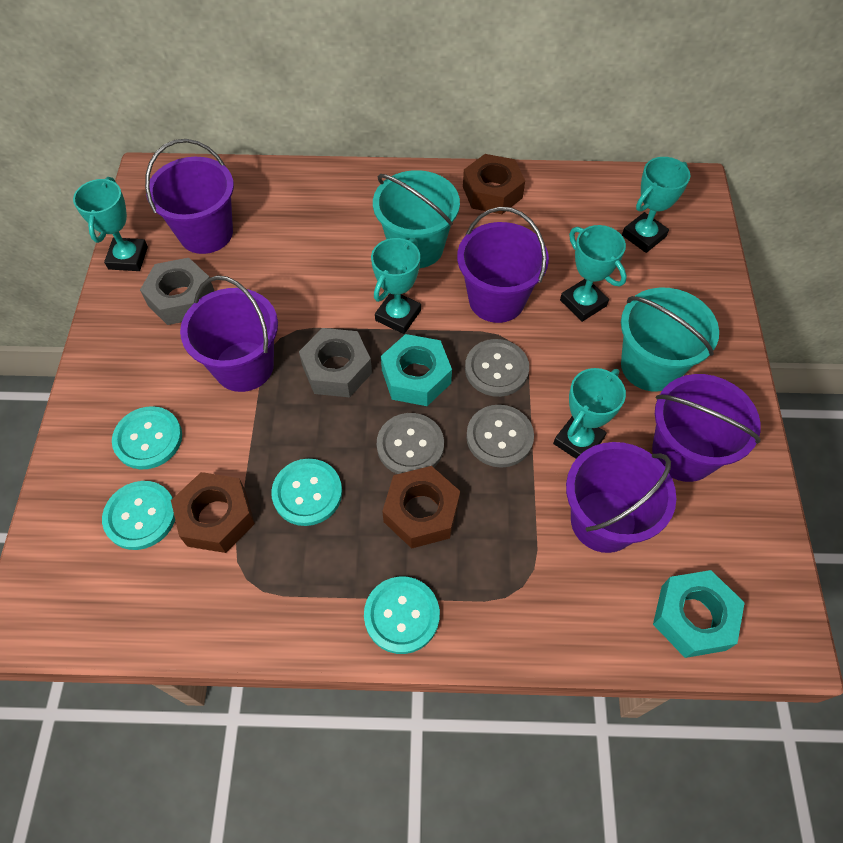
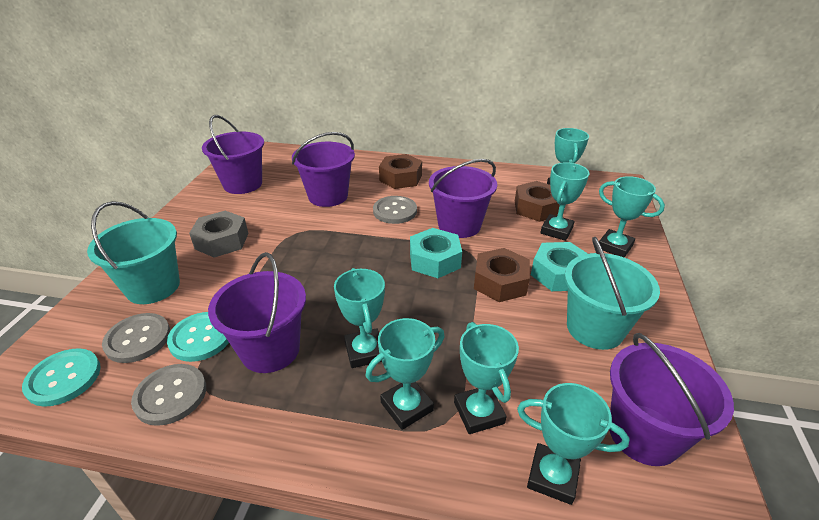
grey nut: [140,258,214,325] [299,328,372,398] = 2 -> [189,211,249,258] = 1
turquoise button: [102,481,175,550] [112,406,182,469] [271,458,342,526] [364,576,440,654] = 4 -> [22,348,101,407] [167,312,229,362] = 2
turquoise trophy: [73,177,148,271] [371,238,421,334] [553,368,626,459] [560,225,627,322] [622,157,690,253] = 5 -> [334,268,385,368] [366,318,445,430] [454,322,519,434] [517,383,630,505] [540,162,590,241] [547,128,589,185] [599,176,665,258] = 7

